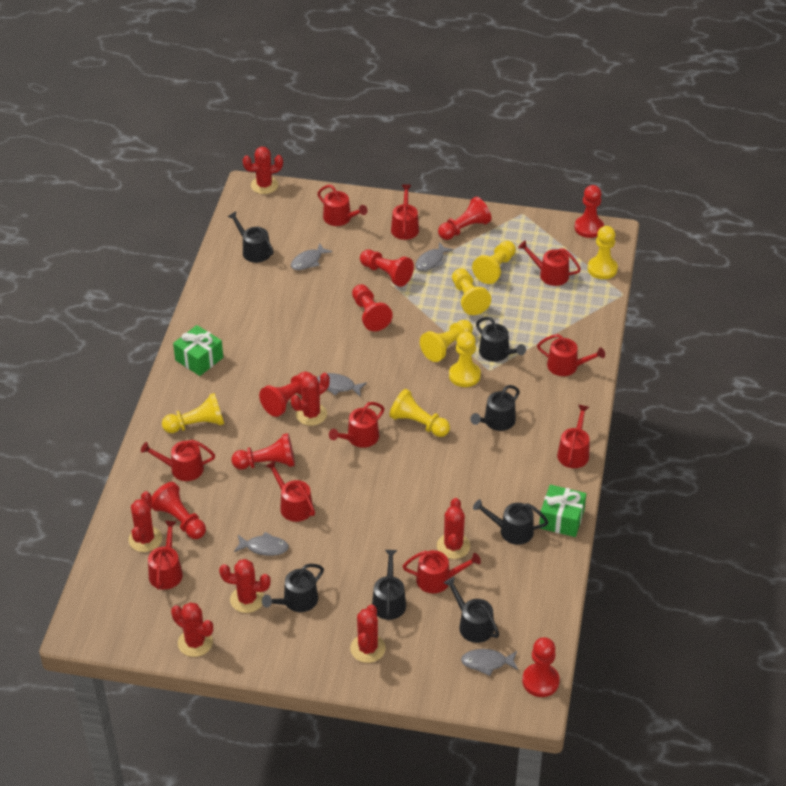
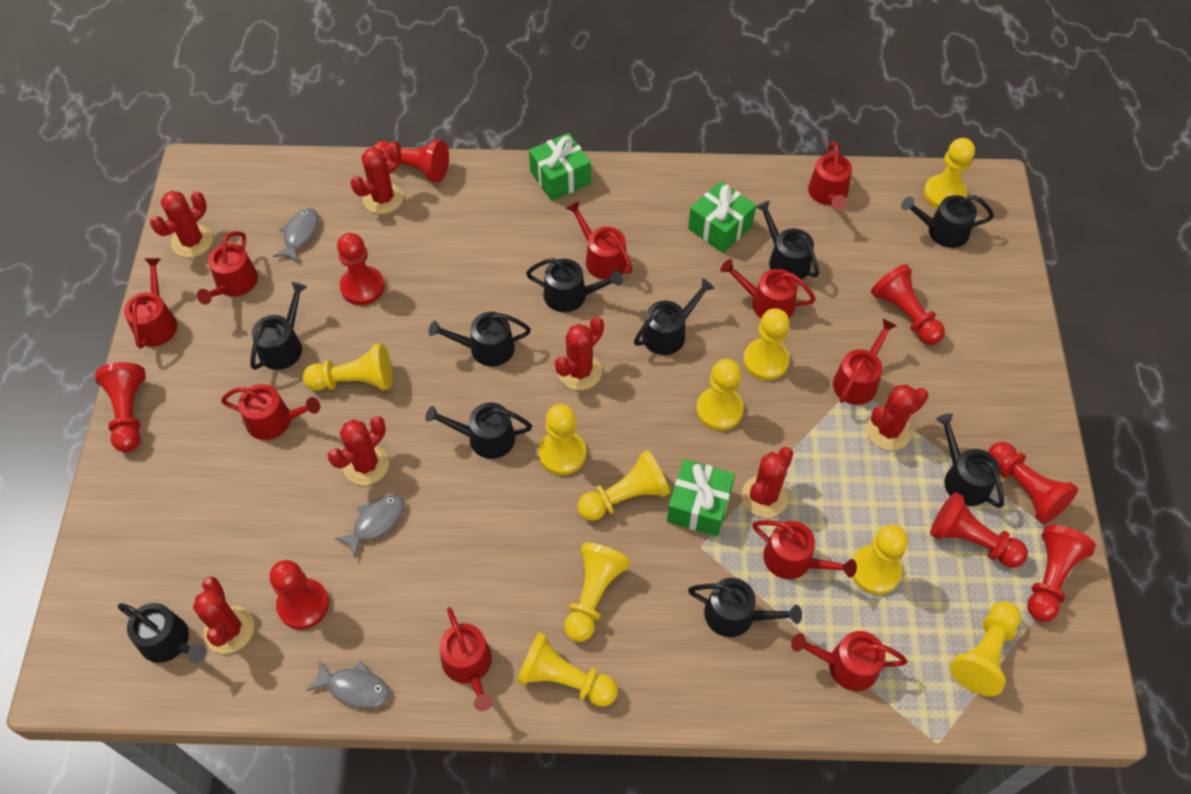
black watering can: [228,211,274,263] [262,564,324,612] [372,550,406,620] [444,577,499,643] [470,385,520,431] [473,499,548,545] [476,317,526,362] = 7 -> [118,603,206,663] [250,282,307,370] [425,402,532,459] [429,312,531,366] [526,258,623,312] [634,278,715,355] [688,578,802,637] [756,200,819,280] [901,195,994,248] [936,413,1004,508] = 10
green gift: [173,325,223,376] [539,485,586,537] = 2 -> [529,133,591,201] [667,459,735,537] [688,181,756,253] = 3
grey fish: [234,532,289,556] [291,243,332,270] [317,373,367,397] [416,242,454,271] [461,649,518,676] = 5 -> [273,208,319,262] [306,660,390,708] [335,495,405,558] = 3
yellow pawn: [162,393,224,433] [389,389,450,437] [420,320,473,362] [449,332,481,387] [452,268,491,315] [472,241,516,284] [587,226,618,279] = 7 -> [303,343,392,391] [516,632,618,707] [539,404,586,475] [564,542,631,642] [578,450,670,521] [696,359,744,431] [743,308,790,380] [852,525,908,595] [924,138,975,209] [950,601,1021,696] = 10

